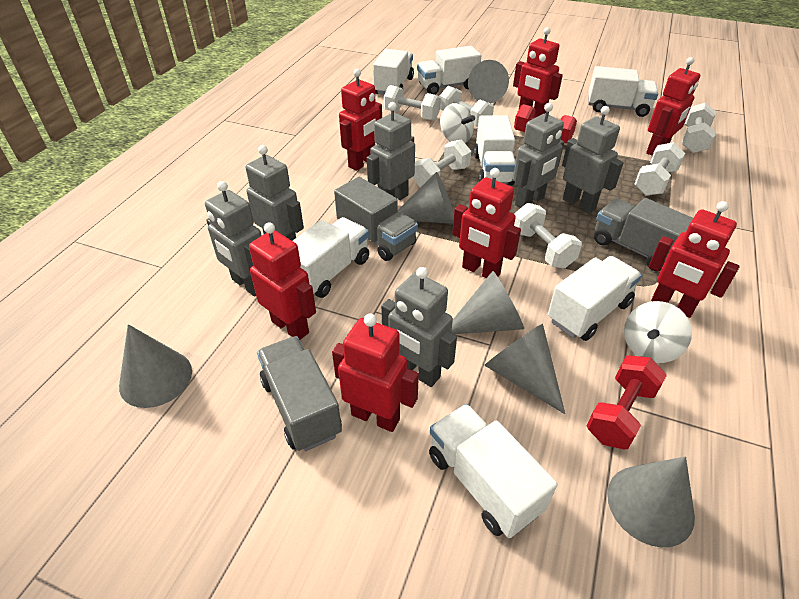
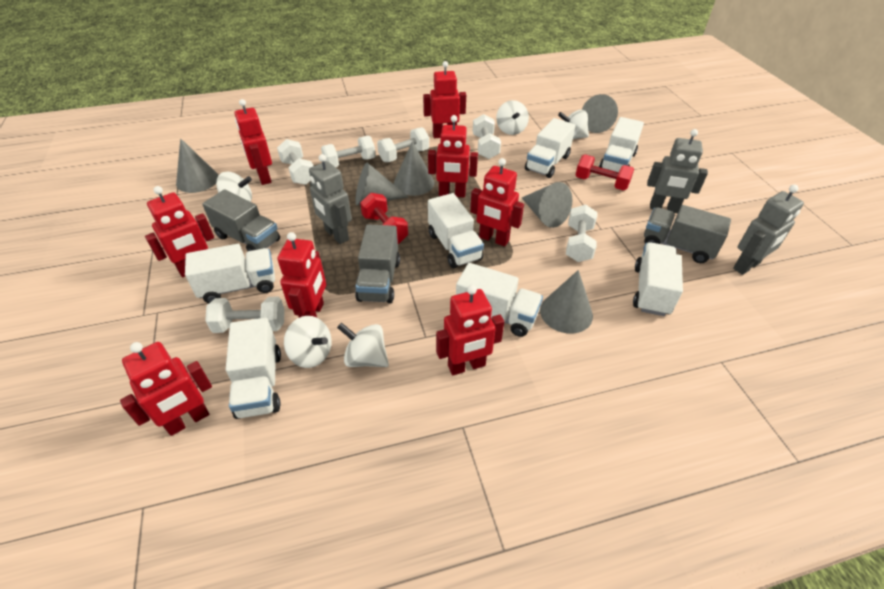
grey robot: [205,181,262,297] [246,145,304,241] [367,102,415,200] [381,267,457,387] [513,103,564,208] [562,106,624,214] = 6 -> [309,154,352,244] [647,129,708,213] [733,185,804,275] = 3
red robot: [249,222,316,340] [332,314,419,432] [339,68,382,171] [452,168,521,278] [513,27,563,117] [646,57,700,156] [649,201,740,318] = 7 -> [120,342,212,436] [145,186,214,277] [234,99,272,185] [277,232,326,318] [423,61,466,138] [428,115,478,197] [436,285,504,375] [470,158,524,246] = 8
white spinning top: [440,103,475,143] [624,301,692,363] = 2 -> [216,172,252,202] [284,316,332,368] [337,323,389,367] [496,100,529,135] [558,110,589,139] = 5

